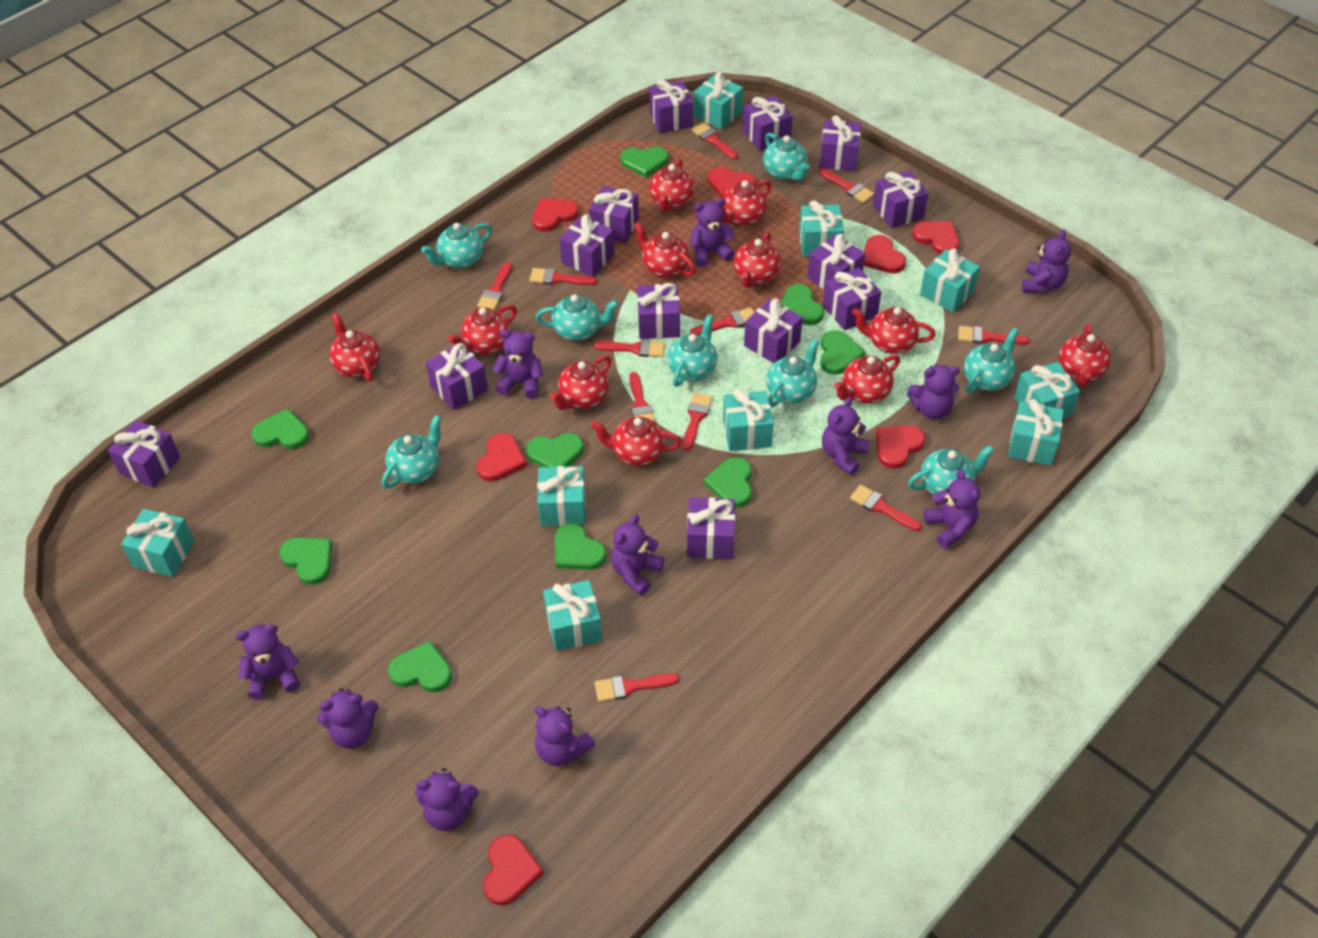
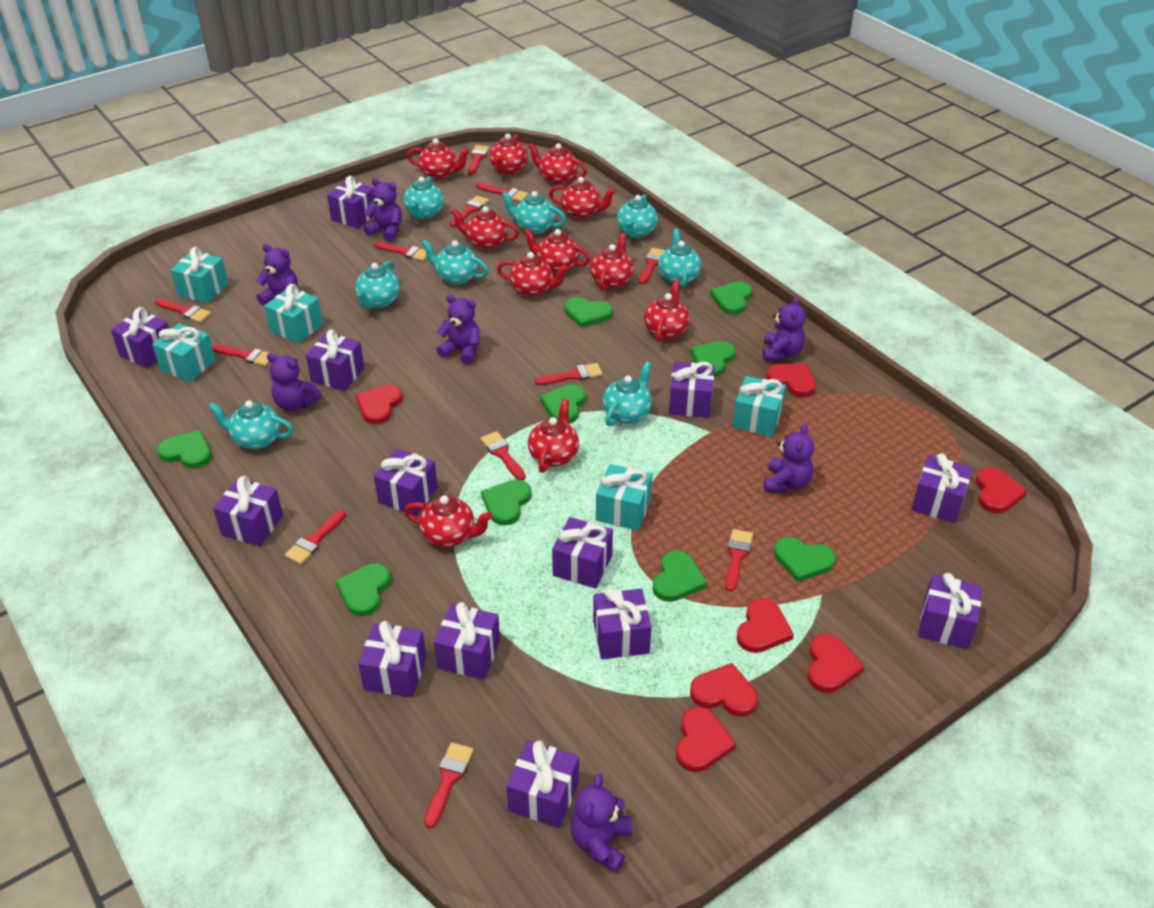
purple teddy bear: [236,624,300,700] [317,688,378,749] [415,768,478,831] [493,330,543,399] [535,706,595,766] [611,514,664,596] [690,198,735,267] [822,397,870,475] [907,364,960,419] [924,469,980,549] [1022,229,1071,293] = 11 -> [256,244,298,305] [267,353,322,411] [363,178,402,242] [437,294,480,365] [571,774,632,872] [762,296,806,361] [764,424,814,493] = 7
red brush: [477,262,512,310] [529,268,598,285] [594,339,665,357] [595,673,679,702] [629,372,655,422] [683,393,713,451] [690,307,754,335] [692,123,738,160] [819,168,874,203] [850,485,922,531] [958,326,1030,345] = 11 -> [155,299,211,323] [212,344,269,366] [285,510,346,565] [374,241,427,261] [424,742,474,828] [450,195,489,227] [468,145,489,175] [476,183,529,202] [480,431,526,480] [535,363,603,385] [639,248,665,285] [725,529,753,592] = 12
turquoise gift: [121,509,194,577] [537,466,586,526] [543,580,602,651] [693,72,743,130] [723,389,774,451] [799,200,844,257] [920,248,980,313] [1008,399,1064,465] [1014,362,1080,418] = 9 -> [152,323,216,382] [171,247,228,303] [264,284,323,344] [596,464,652,531] [732,376,786,437] = 5

